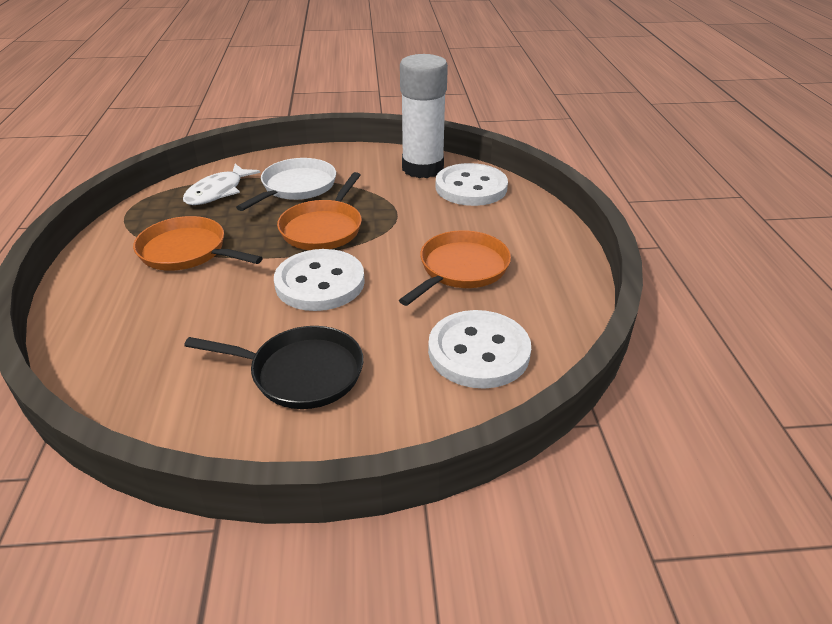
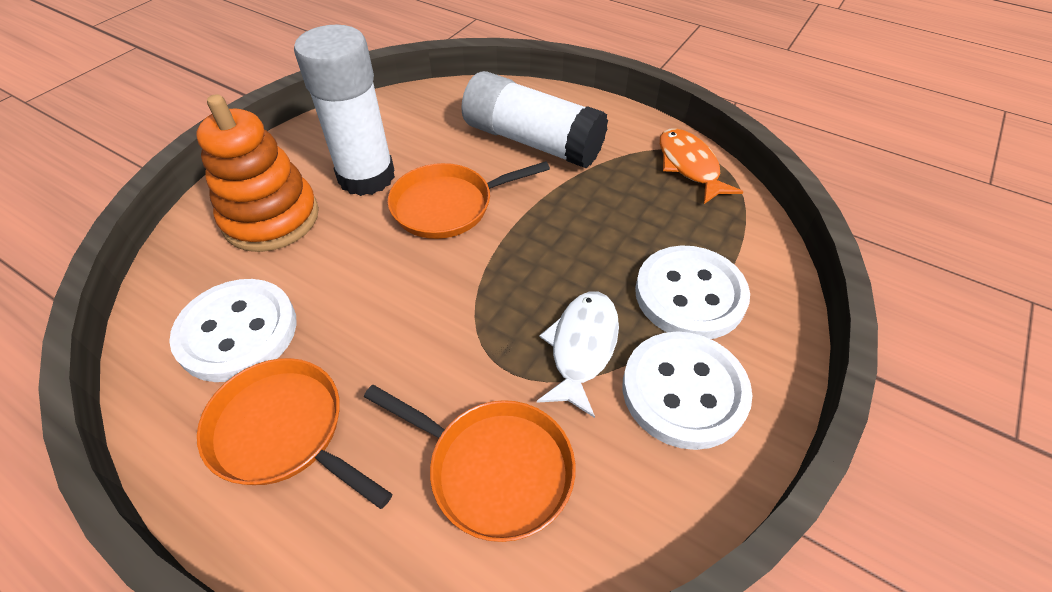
black pan: [184,326,363,409] = 1 -> none = 0
orange fish: none = 0 -> [660,128,743,204] = 1
orange stacking toy: none = 0 -> [196,94,319,252] = 1
white glue stick: [400,54,448,178] = 1 -> [294,25,395,196] [461,71,608,169] = 2
white pan: [236,158,336,211] = 1 -> none = 0

